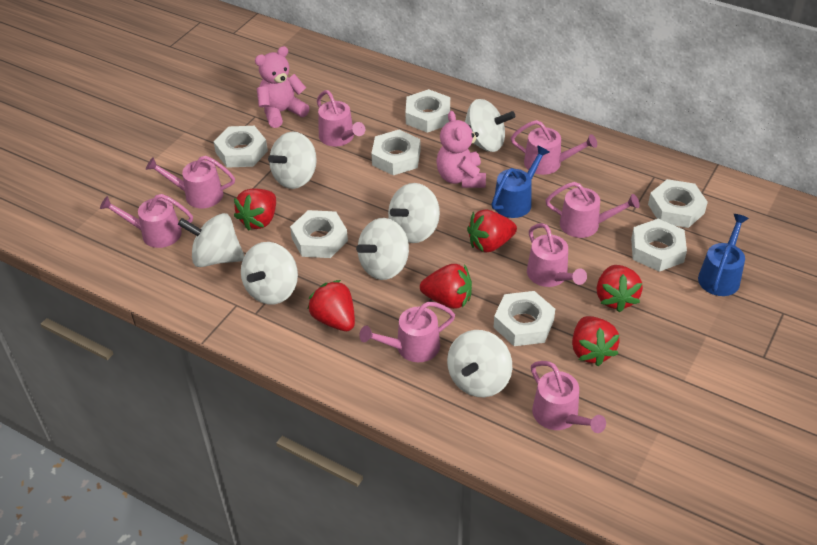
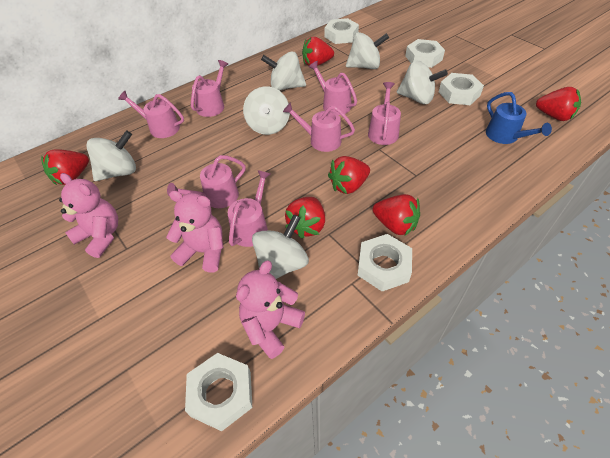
blue watering can: [491,145,550,218] [698,214,749,296] = 2 -> [486,92,552,144] = 1
pink teddy bear: [255,46,309,128] [436,111,486,188] = 2 -> [59,173,118,258] [166,190,224,273] [236,261,305,359] = 3
pink watering can: [100,194,193,248] [146,156,235,209] [317,90,365,147] [359,302,455,362] [511,120,597,175] [527,223,587,287] [531,361,606,433] [545,182,640,238] = 8 -> [118,91,184,138] [167,155,246,208] [191,60,228,117] [228,170,270,247] [283,102,355,152] [309,61,357,115] [368,82,401,145] = 7
white nut: [213,126,268,168] [290,210,348,258] [371,130,421,175] [405,89,450,133] [494,291,555,346] [631,219,687,272] [648,179,708,228] = 7 -> [185,353,252,431] [325,18,359,44] [357,234,412,291] [405,39,445,68] [439,73,484,105] = 5
white spinning top: [178,213,244,267] [241,242,298,305] [268,132,317,189] [356,218,409,280] [388,183,440,243] [447,330,512,397] [464,99,515,152] = 7 -> [86,130,136,181] [243,86,290,135] [252,214,309,279] [261,51,306,91] [346,32,389,69] [397,60,448,104] = 6

